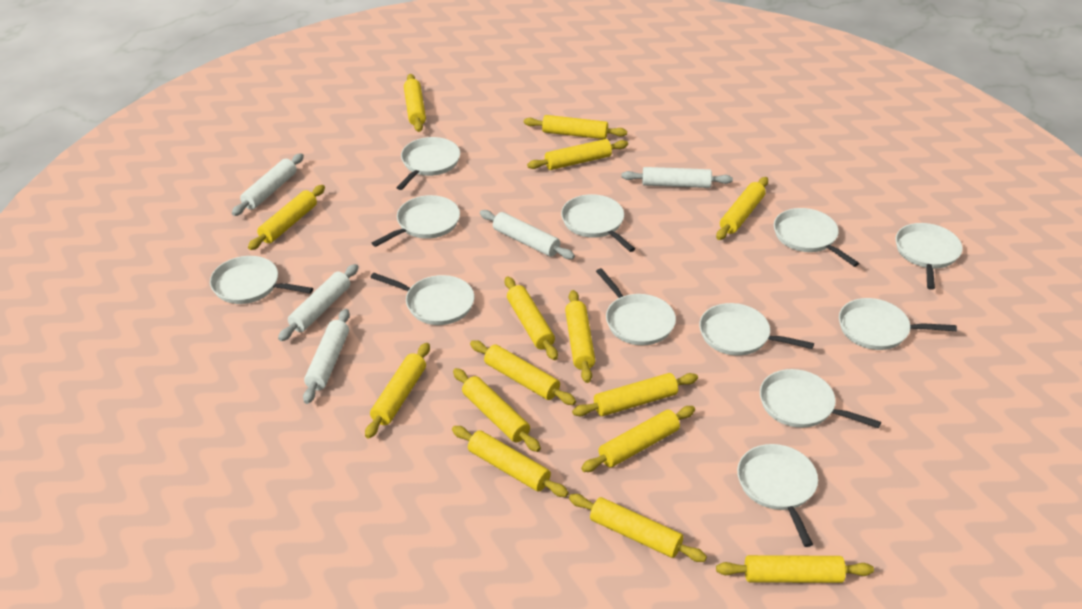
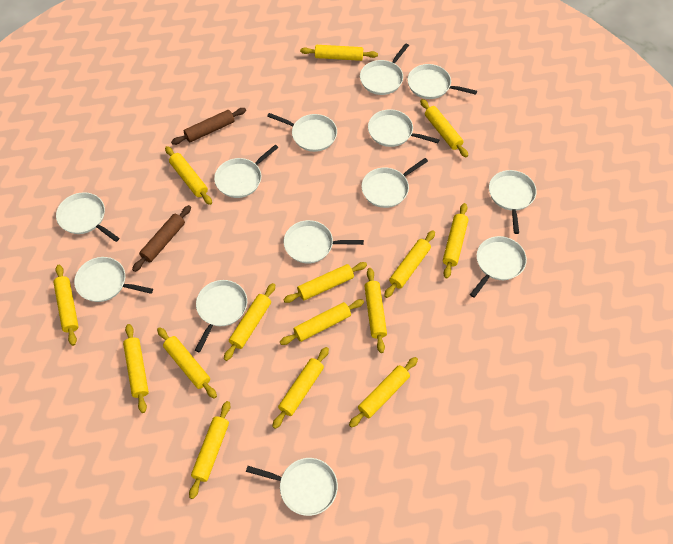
brown rolling pin: none = 0 -> [132,205,191,272] [171,108,246,145] = 2
white pan: [210,256,313,304] [370,273,474,325] [372,195,460,247] [396,137,460,190] [561,194,635,252] [596,268,676,345] [699,303,814,356] [737,444,818,547] [760,369,881,428] [774,208,859,267] [839,298,957,350] [896,223,962,290] = 12 -> [56,192,119,242] [74,257,153,302] [195,280,247,352] [214,145,279,198] [246,458,338,516] [267,113,337,152] [284,220,364,264] [360,43,409,95] [361,158,428,208] [368,109,439,147] [407,64,477,99] [470,236,527,298] [489,170,537,234] = 13
white rolling pin: [232,153,304,216] [278,264,358,341] [303,309,350,404] [480,210,575,259] [622,167,733,188] = 5 -> none = 0

